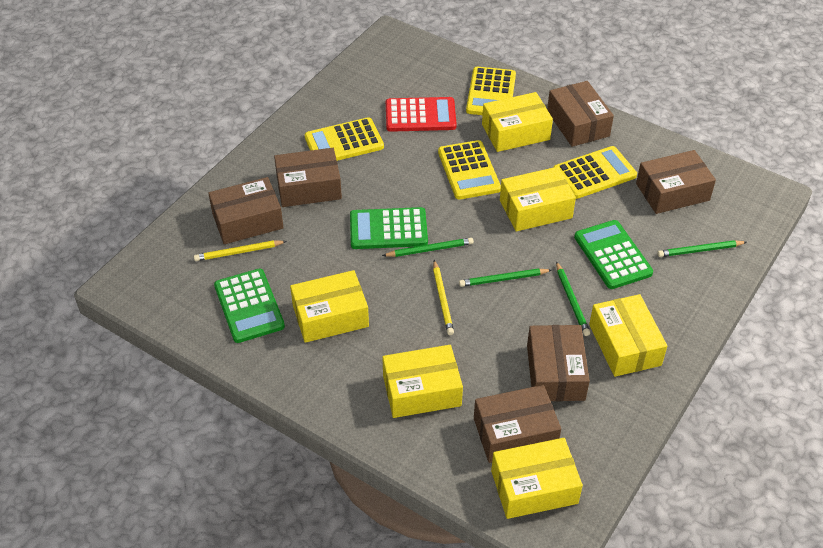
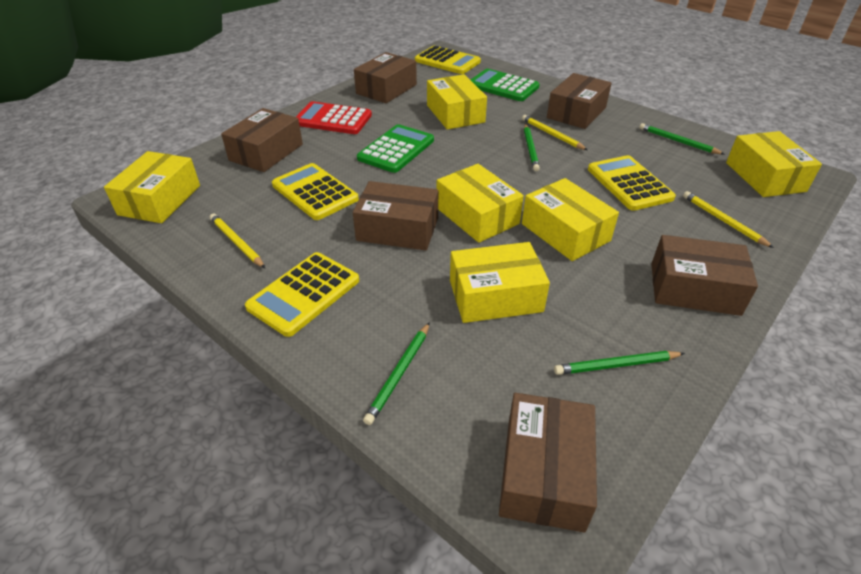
green calculator: [214,268,285,343] [350,207,428,249] [574,220,653,289] = 3 -> [357,124,434,173] [471,69,539,101] = 2
yellow pencil: [194,240,287,261] [433,260,454,335] = 2 -> [210,213,265,268] [522,115,588,150] [683,191,774,248] = 3

